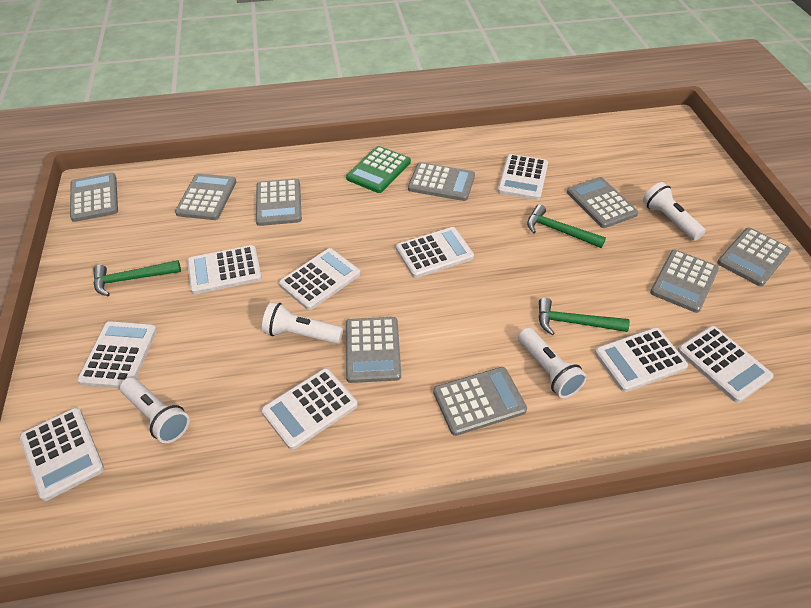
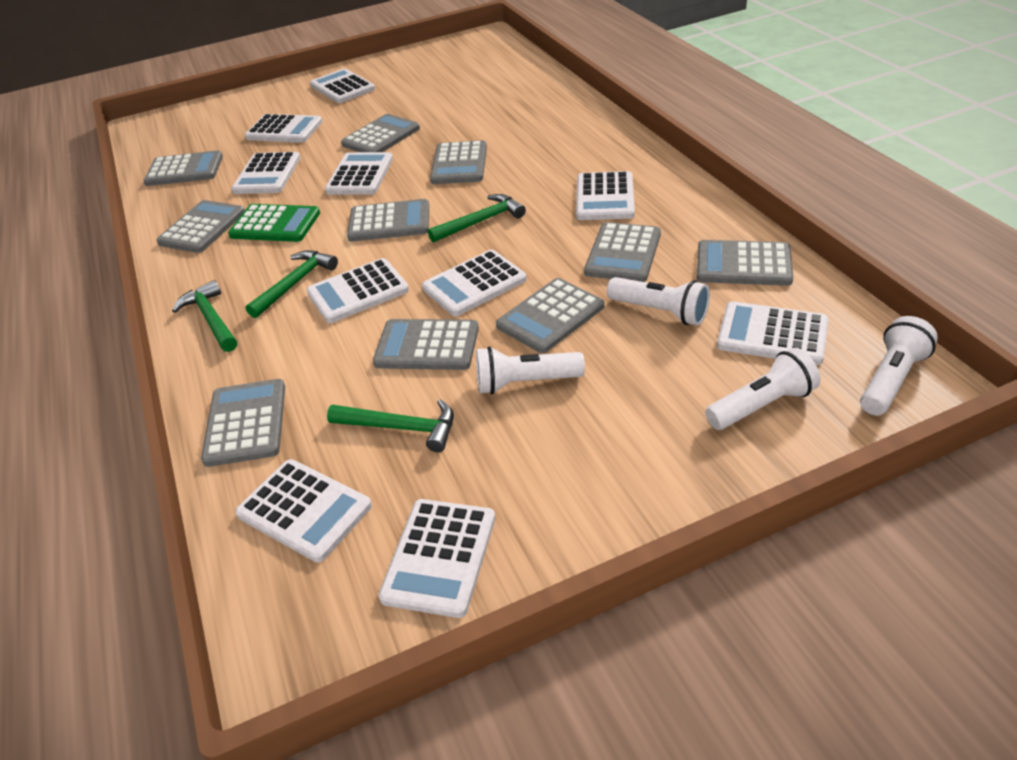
green hammer: [93,260,181,296] [527,204,606,248] [539,298,630,335] = 3 -> [172,280,237,352] [245,250,338,318] [327,399,454,452] [428,194,526,243] = 4
grey calculator: [70,173,118,222] [175,173,236,220] [256,179,302,226] [346,317,401,383] [408,162,475,201] [433,367,527,436] [567,177,638,228] [650,250,719,313] [717,228,791,286] = 9 -> [143,150,223,186] [156,200,245,253] [201,379,285,467] [341,114,420,152] [347,199,429,242] [373,319,479,370] [430,140,487,184] [496,278,604,353] [584,222,661,282] [697,240,793,286] = 10
white calculator: [20,408,104,501] [77,321,157,388] [187,245,262,294] [261,368,358,450] [279,248,360,310] [396,227,474,278] [498,154,548,200] [594,327,688,392] [677,326,774,403] = 9 -> [231,152,301,194] [235,459,372,563] [245,114,322,143] [306,258,409,323] [310,68,375,103] [325,152,393,195] [378,499,495,618] [422,250,527,316] [576,171,635,220] [717,301,829,365] = 10

